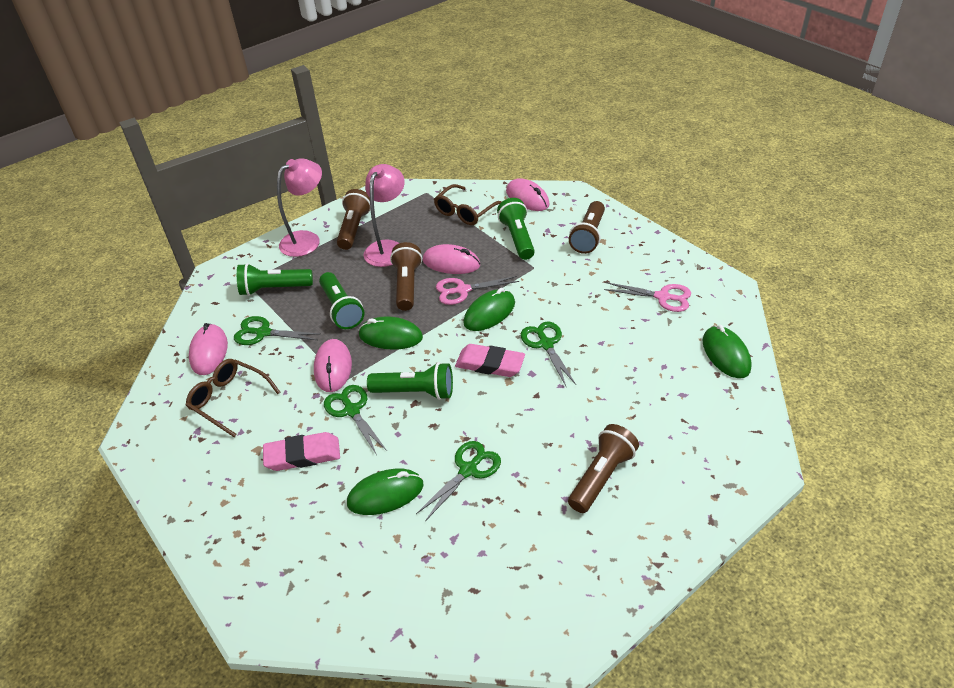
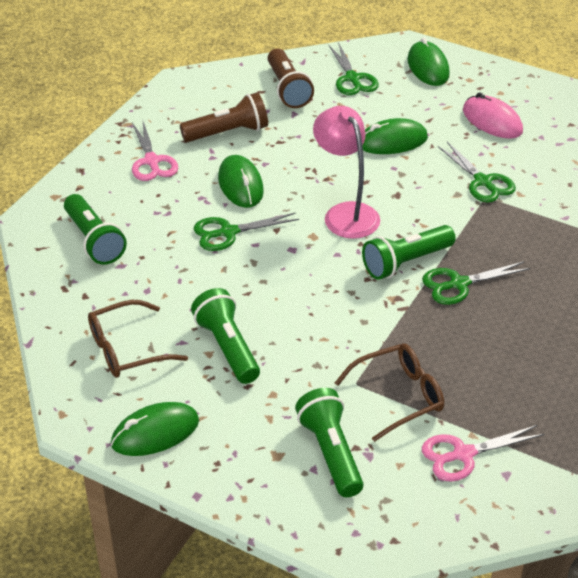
brown flashlight: [337,189,370,250] [390,242,422,311] [568,424,639,513] [569,201,605,254] = 4 -> [180,92,268,142] [268,49,314,108] = 2
pink eraser: [263,432,340,471] [455,344,525,377] = 2 -> none = 0
pink lamp: [277,158,322,257] [364,164,405,267] = 2 -> [313,106,380,239] = 1
pink mouse: [189,323,228,375] [314,339,352,392] [423,244,480,274] [506,178,550,211] = 4 -> [463,92,523,139] = 1

